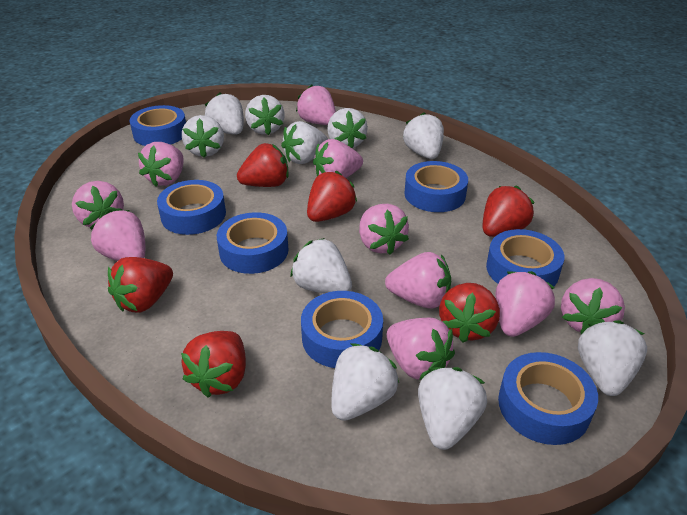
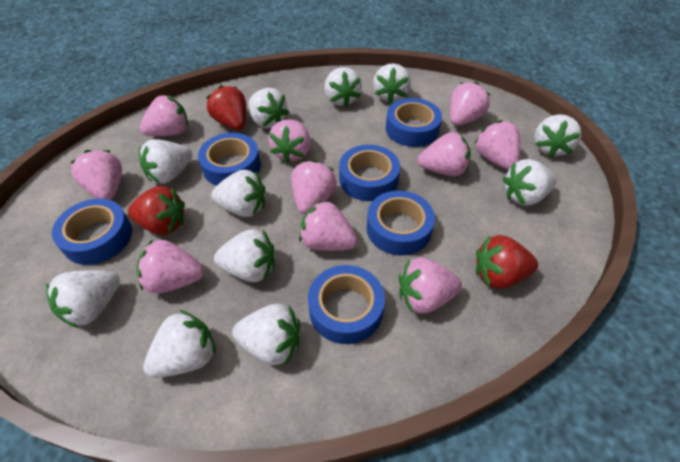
blue tape: [130,105,186,146] [157,180,226,235] [217,212,289,274] [301,291,383,368] [404,161,468,212] [486,229,564,286] [498,352,598,445] = 7 -> [52,199,132,265] [198,133,261,186] [308,265,385,344] [339,145,400,201] [367,191,435,255] [386,98,442,147] = 6
red strawberry: [108,257,173,312] [181,331,246,398] [237,143,289,187] [307,171,357,222] [439,283,500,343] [483,185,534,237] = 6 -> [128,186,185,235] [206,85,246,130] [476,235,538,289] = 3
white strawberry: [182,115,224,158] [205,92,244,135] [245,95,285,135] [281,121,328,164] [290,238,352,294] [327,108,368,148] [331,343,399,421] [403,112,444,159] [418,367,487,450] [578,320,647,396] = 10 -> [46,270,120,328] [139,139,193,184] [143,310,216,378] [211,170,265,217] [214,229,275,282] [232,304,300,365] [248,88,289,128] [325,67,362,107] [373,63,411,103] [503,159,556,206] [534,114,581,157] = 11

